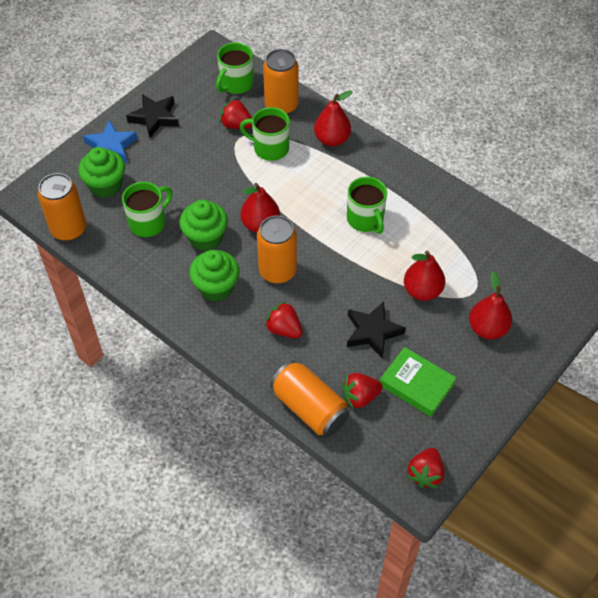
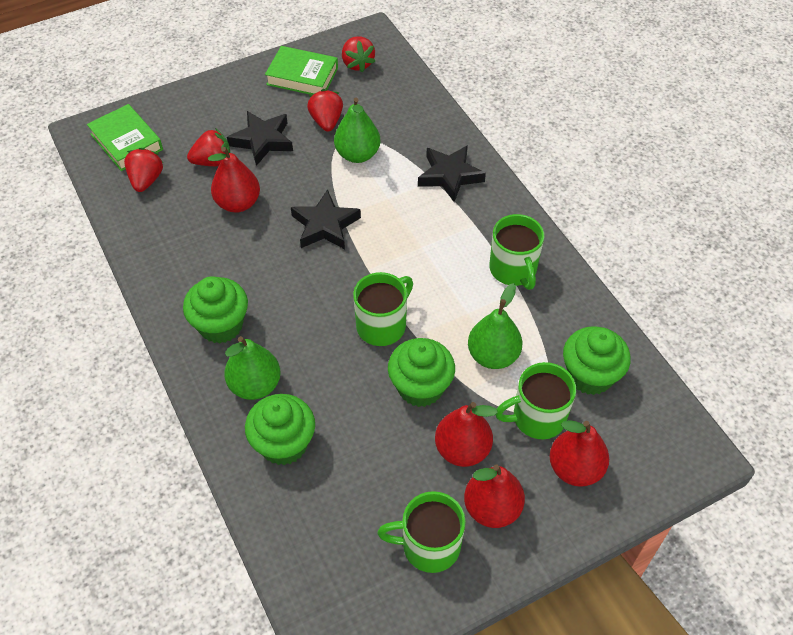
black star: [126,94,179,138] [347,301,406,359] = 2 -> [227,111,293,166] [291,189,361,249] [418,145,486,202] = 3
blue star: [83,120,138,163] = 1 -> none = 0
green book: [380,347,456,417] = 1 -> [87,104,163,171] [265,46,338,95] = 2
green cupcake: [78,147,125,198] [179,200,228,251] [189,250,239,301] = 3 -> [183,276,248,344] [245,394,315,465] [388,338,455,407] [563,326,630,395] = 4
green pear: none = 0 -> [224,336,281,400] [334,98,380,163] [468,283,522,369] = 3
orange can: [38,173,86,241] [257,216,297,284] [263,49,299,115] [271,360,350,436] = 4 -> none = 0

